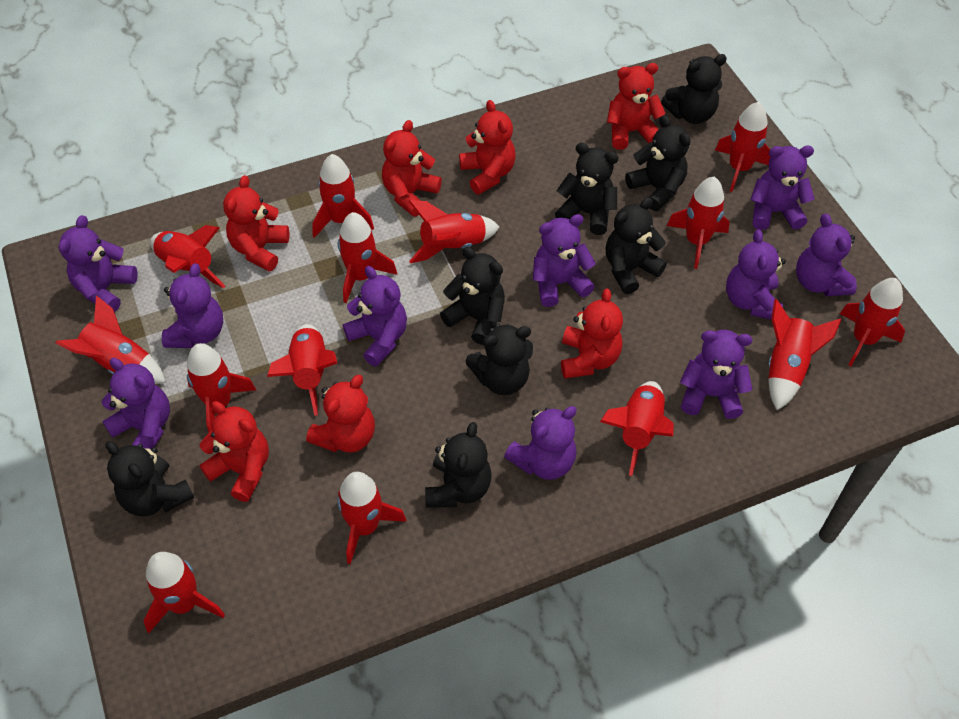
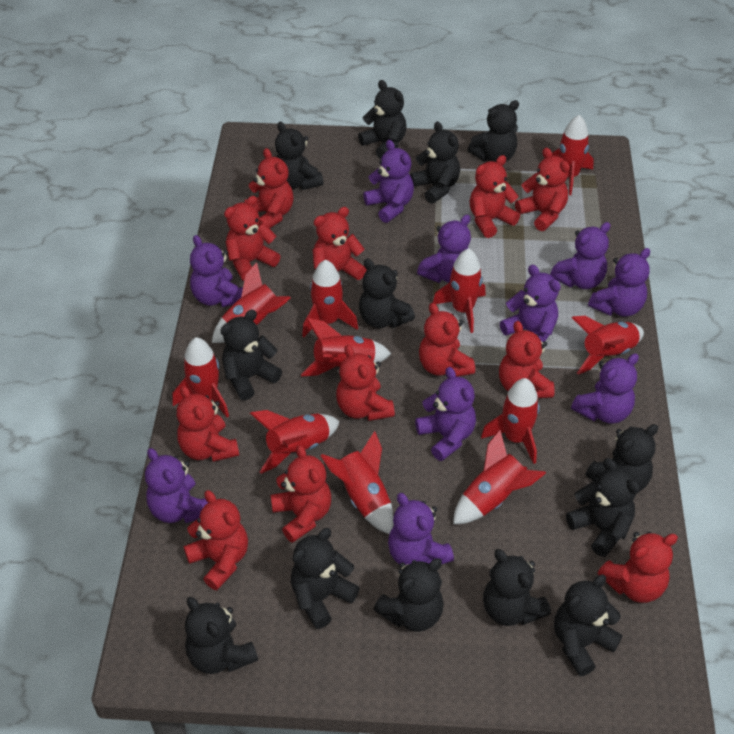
black teddy bear: [106,441,194,516] [425,422,492,507] [440,247,505,345] [466,323,533,395] [555,143,619,235] [606,197,667,294] [625,115,691,211] [661,54,727,124] = 8 -> [185,597,258,674] [220,310,282,400] [275,122,324,190] [291,528,360,629] [358,80,406,159] [359,258,415,328] [374,558,444,632] [410,122,460,204] [468,100,519,162] [483,549,551,626] [554,575,623,676] [566,458,640,557] [585,424,658,492] = 13
red rocket: [56,295,166,384] [144,552,225,633] [150,225,225,288] [187,343,256,432] [267,324,337,416] [312,154,374,238] [337,472,407,564] [338,212,397,303] [409,200,499,263] [600,381,674,476] [667,177,730,269] [715,102,771,192] [768,299,841,410] [840,278,905,366] = 14 -> [172,337,229,418] [212,262,291,343] [250,410,340,474] [301,318,391,377] [302,259,358,337] [320,431,394,534] [433,248,485,333] [453,429,546,524] [481,378,540,464] [552,115,594,195] [572,316,644,375] = 11
red teddy bear: [199,401,269,502] [223,175,289,272] [306,375,375,453] [382,120,442,216] [459,100,515,195] [561,288,623,379] [607,63,666,150] = 7 -> [177,386,239,462] [184,490,248,590] [224,196,280,281] [244,148,293,229] [271,445,331,543] [312,207,367,280] [336,345,395,421] [419,303,475,377] [470,155,520,238] [499,321,555,398] [515,148,570,231] [598,532,678,603] = 12

